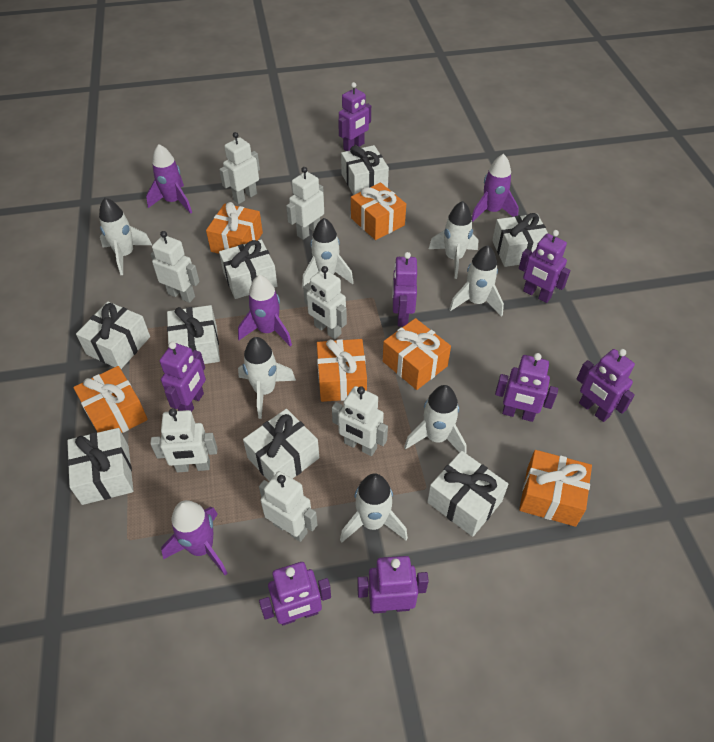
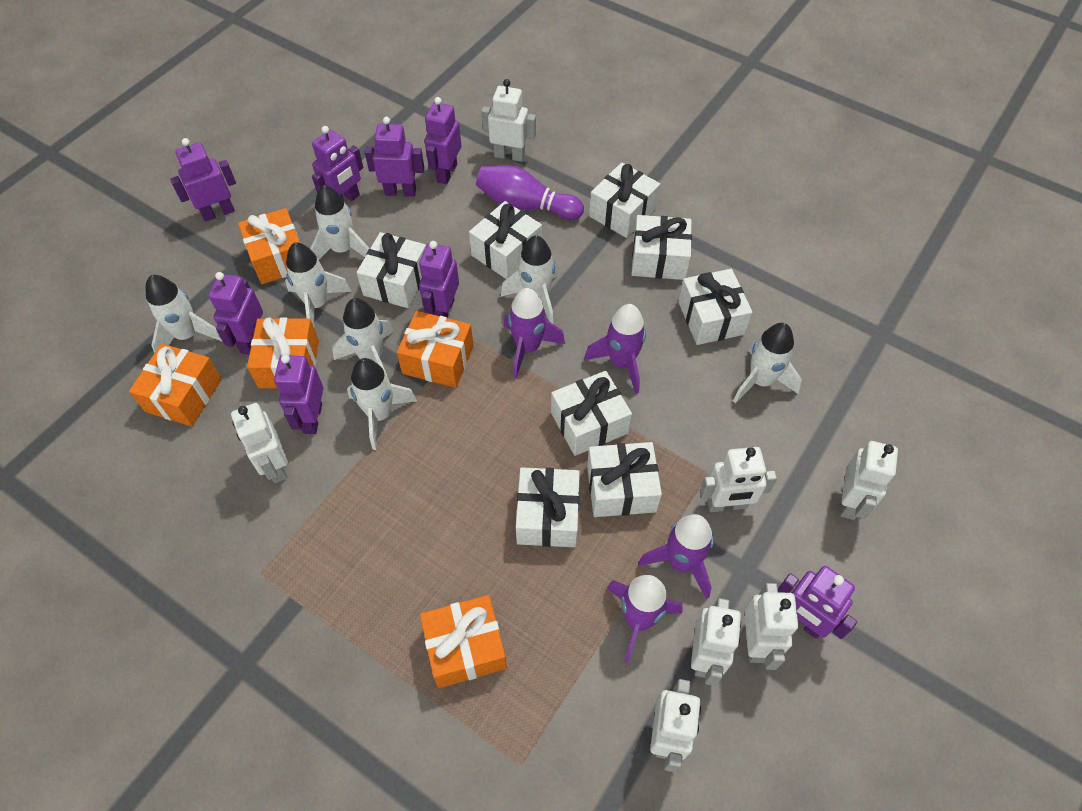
orange gift: [73,366,148,433] [206,202,263,254] [317,339,367,402] [351,183,406,240] [383,318,451,390] [519,450,592,527] = 6 -> [129,344,222,426] [238,208,300,284] [247,317,319,389] [397,311,474,388] [420,595,507,688] = 5
purple bowling pin: none = 0 -> [476,165,584,220] = 1

